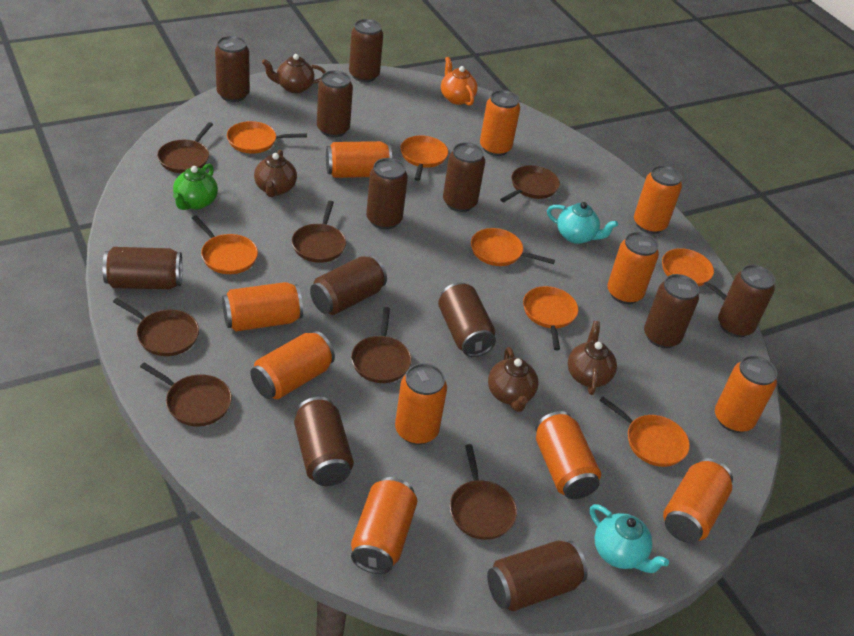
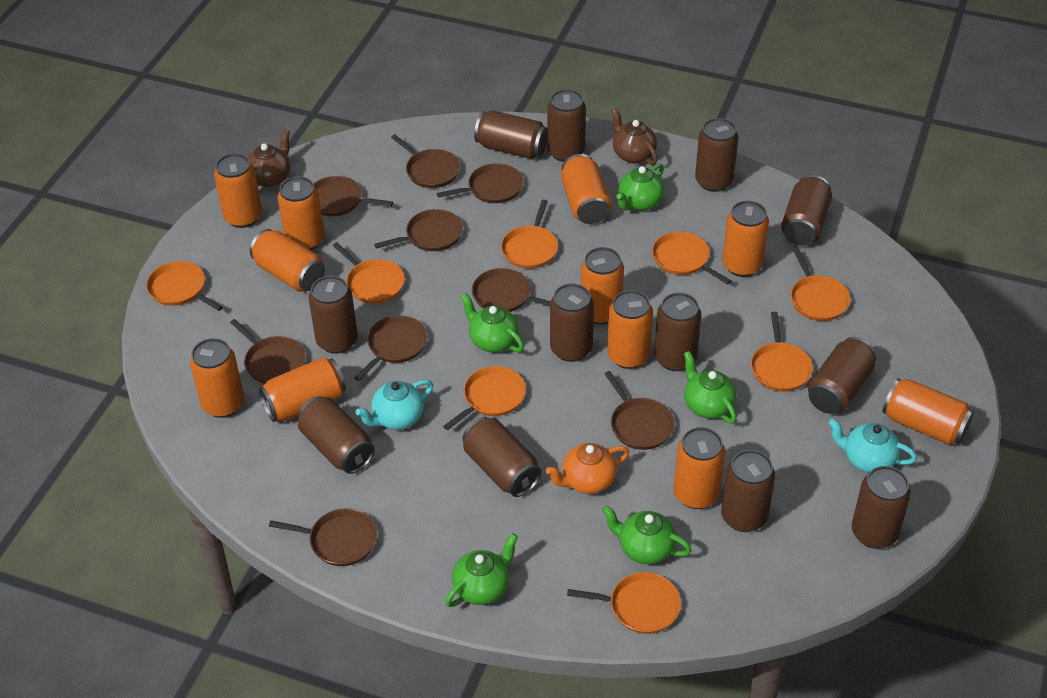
brown pan: [113,298,199,356] [140,362,232,426] [157,122,213,173] [292,201,346,263] [351,307,412,383] [450,444,517,540] [500,165,560,202] = 7 -> [230,319,306,384] [269,508,377,566] [313,176,393,216] [355,315,427,381] [374,209,463,251] [391,135,460,188] [437,163,523,203] [472,268,550,312] [605,371,675,450] = 9
brown teapot: [254,150,297,197] [262,54,326,93] [488,347,539,412] [568,321,617,395] = 4 -> [248,129,290,187] [611,108,658,165] = 2
green teapot: [173,164,218,210] = 1 -> [445,533,518,607] [461,293,524,352] [602,505,692,564] [616,163,664,211] [684,351,737,424] = 5
orange pan: [192,215,258,274] [227,121,307,153] [400,135,448,181] [471,228,555,266] [523,286,578,350] [599,397,690,467] [662,248,727,300] = 7 -> [146,261,223,311] [333,242,405,304] [443,366,526,430] [501,200,558,269] [567,572,681,634] [652,232,731,285] [751,312,813,392] [790,248,850,321] = 8

